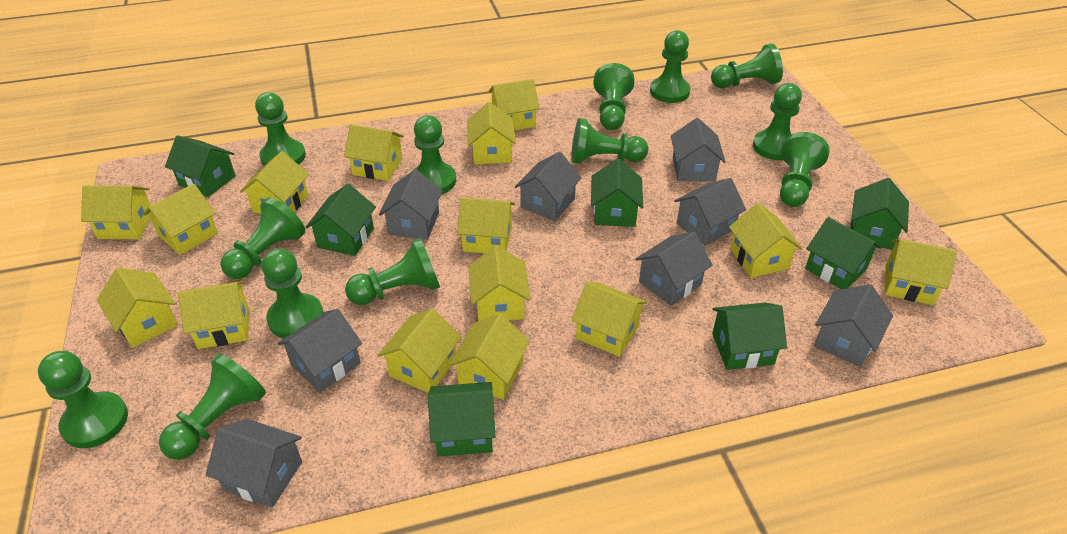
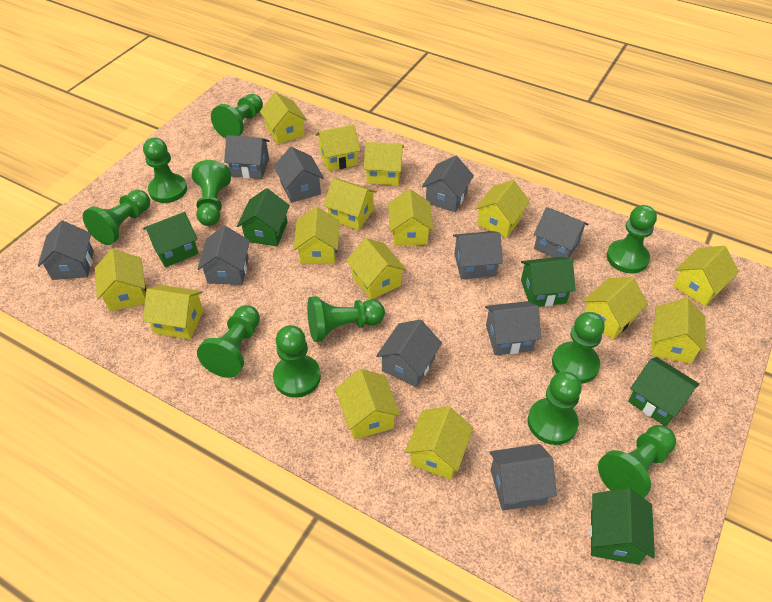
green house: [165,135,236,197] [306,184,376,256] [428,382,496,457] [591,159,643,227] [712,302,787,370] [805,217,881,290] [851,178,909,250] = 7 -> [143,212,199,267] [237,188,290,246] [521,257,576,307] [590,488,655,565] [628,357,700,426] = 5
green pawn: [38,351,128,448] [159,354,266,460] [221,197,305,279] [255,92,306,166] [262,248,323,338] [345,238,440,305] [414,115,456,194] [571,118,648,164] [593,63,634,130] [650,30,690,103] [711,43,783,88] [753,83,802,160] [780,132,829,207] = 13 -> [83,190,150,245] [143,138,187,203] [192,160,231,226] [197,305,260,378] [211,94,263,138] [273,325,321,398] [307,296,385,342] [528,371,582,445] [552,312,605,384] [598,425,676,498] [607,205,657,273] = 11
grey house: [206,419,302,508] [278,309,362,392] [379,170,443,240] [515,152,582,221] [636,232,713,306] [671,118,726,181] [675,178,746,246] [814,284,893,367] = 8 -> [38,220,94,280] [198,226,250,285] [224,135,269,179] [274,147,324,203] [376,320,442,387] [422,156,474,212] [453,231,503,279] [485,301,541,355] [490,444,557,511] [534,207,589,258] = 10

